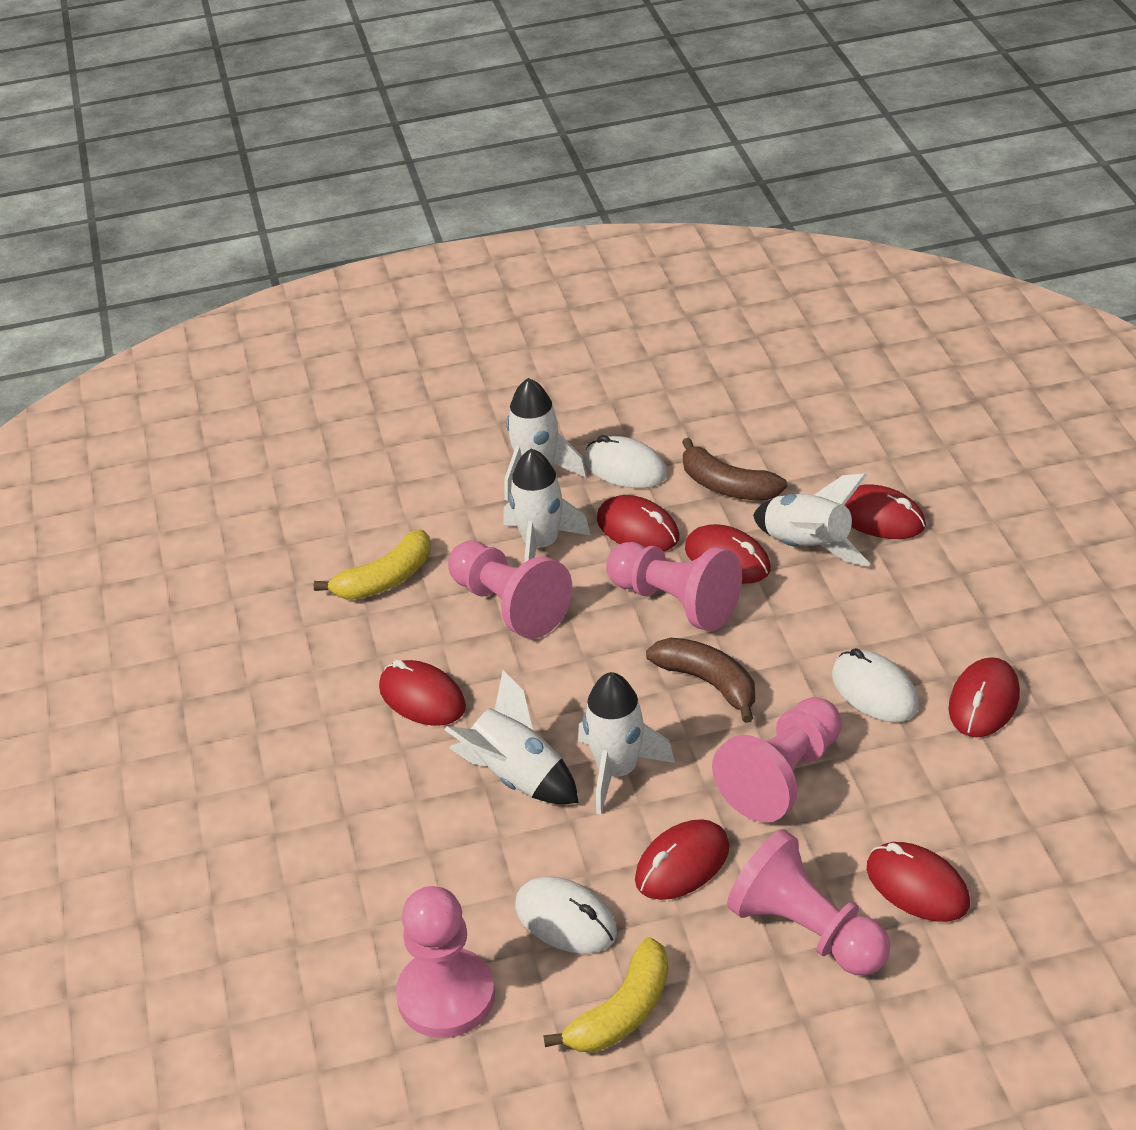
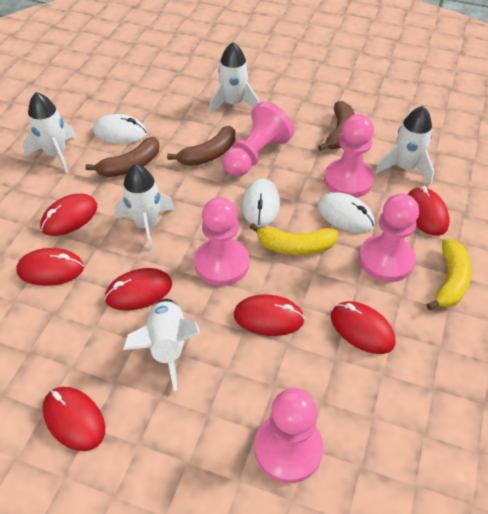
brown banana: [646,638,755,723] [682,438,787,501] = 2 -> [85,137,160,177] [167,126,235,166] [318,101,355,151] = 3

